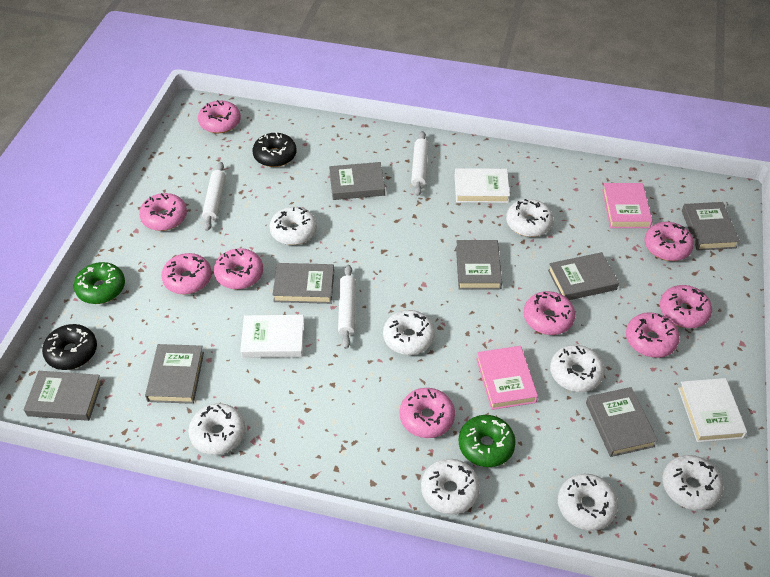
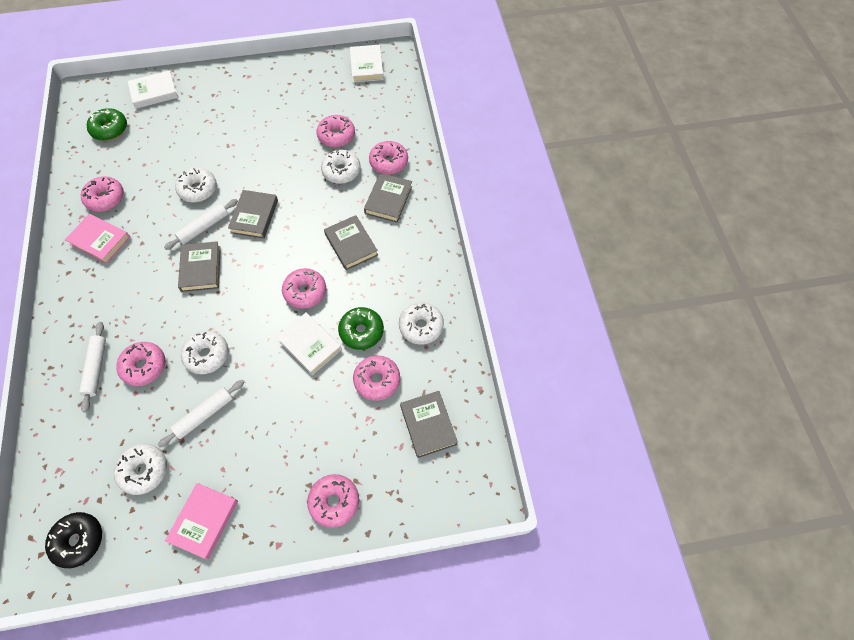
black donut: [42,324,97,370] [252,132,297,167] = 2 -> [45,512,102,568] = 1
grey book: [24,371,102,421] [145,344,204,404] [272,263,334,304] [329,162,385,200] [456,240,502,289] [548,252,619,300] [586,387,658,457] [682,202,740,251] = 8 -> [178,241,221,292] [228,190,278,239] [324,215,378,270] [364,173,412,223] [400,391,458,458] = 5
pink donut: [139,193,187,231] [161,253,212,295] [198,100,241,133] [214,248,263,289] [400,388,455,438] [524,291,575,335] [626,312,680,358] [644,222,694,261] [660,285,712,328] = 9 -> [81,176,124,212] [116,342,165,386] [282,268,326,309] [307,474,359,528] [317,115,355,147] [353,355,400,401] [369,141,408,175] = 7
white donut: [188,403,246,455] [269,207,317,245] [383,310,435,355] [421,459,480,514] [506,199,554,237] [550,345,605,392] [558,474,618,531] [662,455,723,511] = 8 -> [114,444,167,495] [175,168,217,203] [181,330,228,374] [321,150,361,184] [399,302,444,345] = 5

